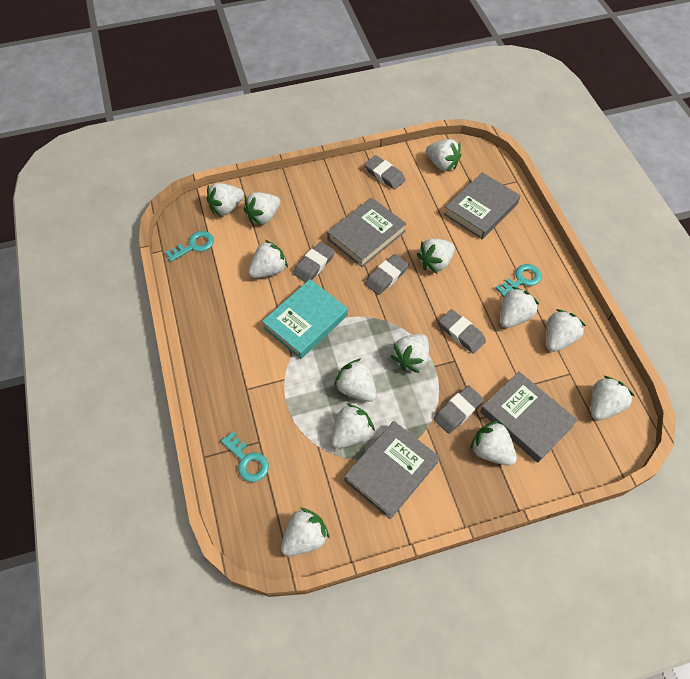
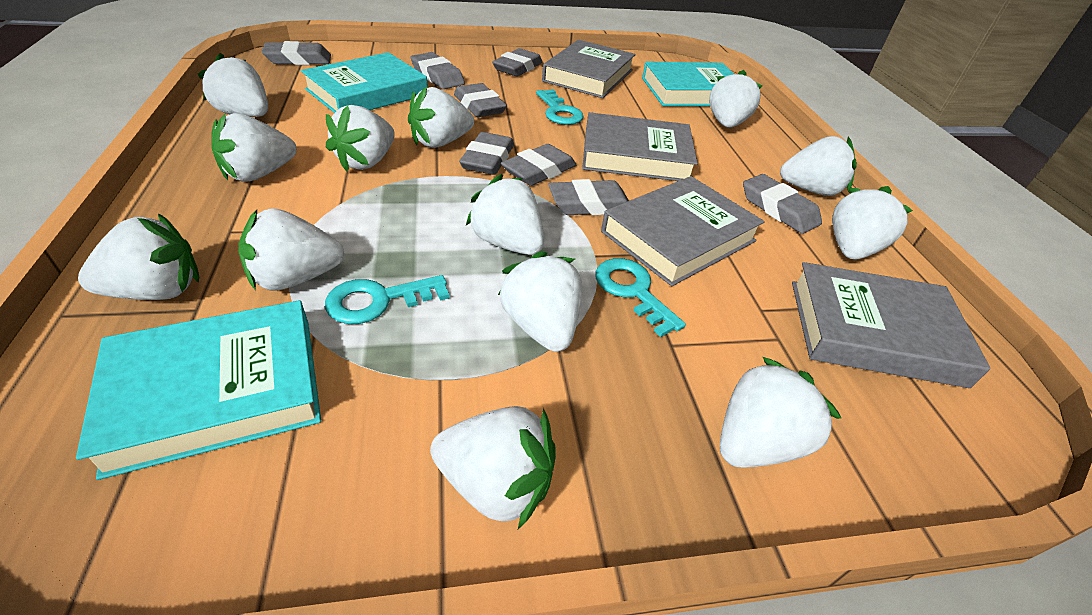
grey eraser: [293,242,335,282] [365,155,406,190] [365,254,409,295] [434,385,484,434] [439,309,486,354] = 5 -> [261,41,331,65] [411,52,465,89] [454,83,507,117] [459,132,514,175] [492,48,542,77] [501,144,576,186] [548,179,629,215] [743,174,822,234] = 8
turquoise book: [262,279,348,359] = 1 -> [76,300,321,480] [301,52,428,113] [642,62,734,106] = 3

